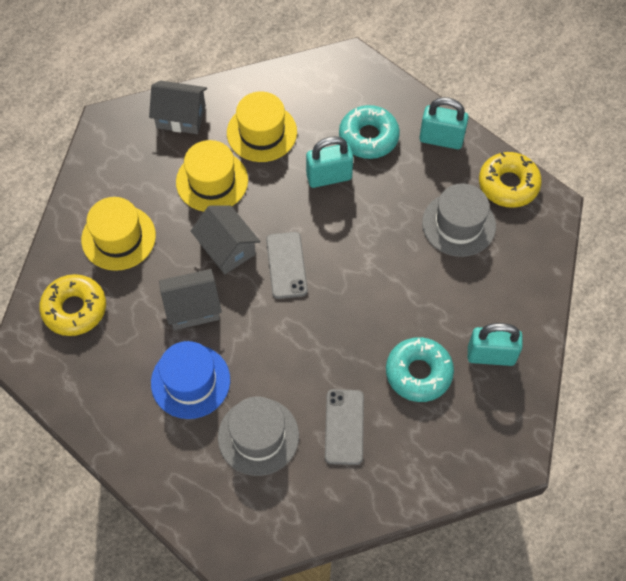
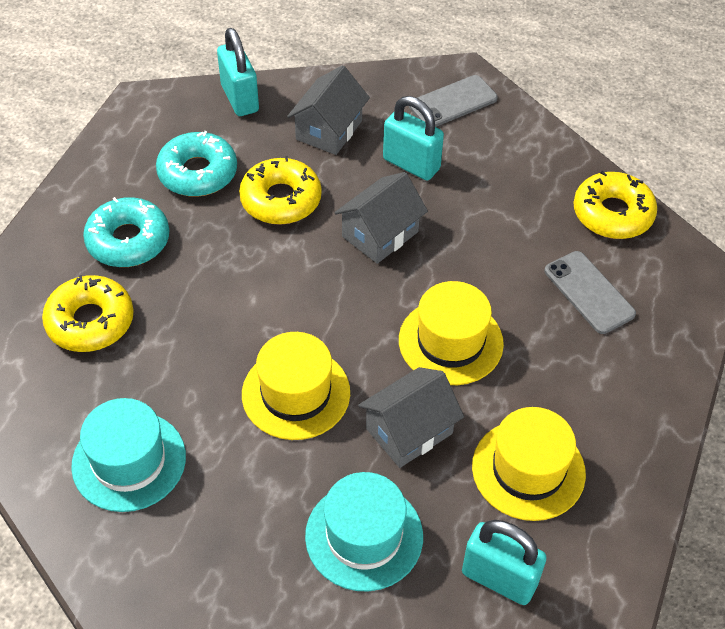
blue hat: [151,341,230,419] = 1 -> none = 0
grey hat: [218,396,299,476] [422,183,496,257] = 2 -> none = 0
turquoise hat: none = 0 -> [71,398,186,512] [305,472,423,591] = 2
yellow donut: [39,274,106,336] [479,152,542,208] = 2 -> [42,275,134,352] [239,156,322,225] [573,171,657,239] = 3

